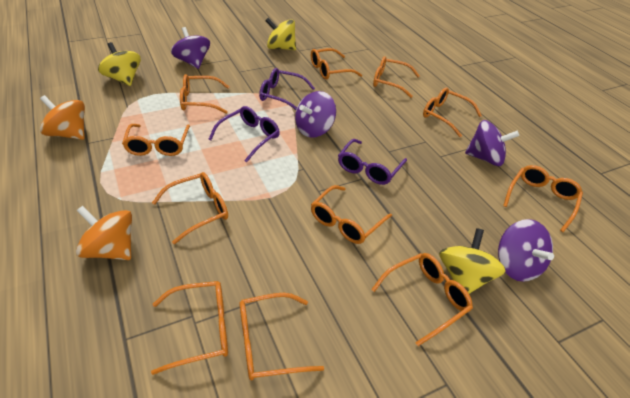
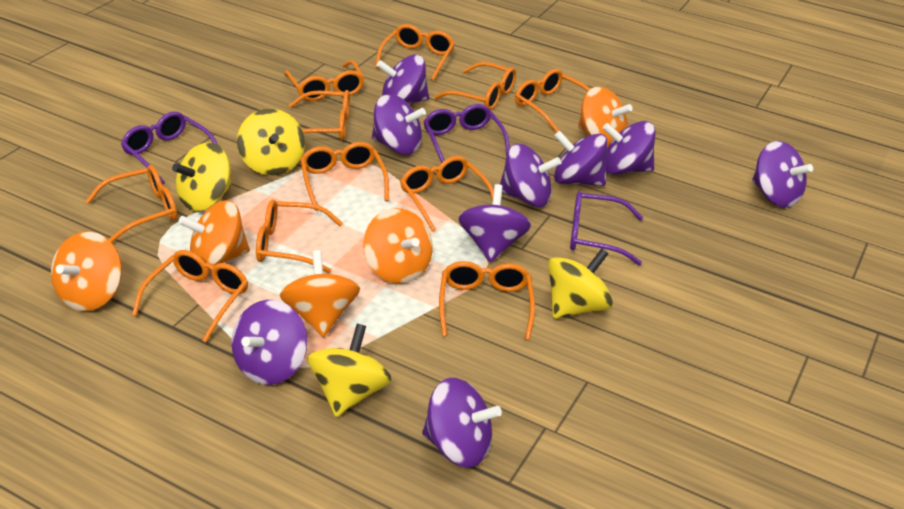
orange spinning top: [40,95,85,140] [76,206,132,260] = 2 -> [51,232,122,311] [178,200,250,270] [280,250,360,337] [363,208,433,284] [578,87,633,147] = 5
purple spinning top: [171,27,210,69] [295,91,336,138] [465,120,519,166] [498,219,554,282] = 4 -> [231,300,307,385] [372,94,426,155] [377,55,429,103] [422,378,502,468] [458,184,531,263] [500,144,561,207] [554,131,607,186] [603,121,656,175] [752,141,813,207] = 9
yellow spinning top: [98,42,141,86] [265,18,296,50] [439,228,506,294] = 3 -> [172,142,231,211] [237,109,305,176] [307,324,392,417] [548,248,613,319] = 4

